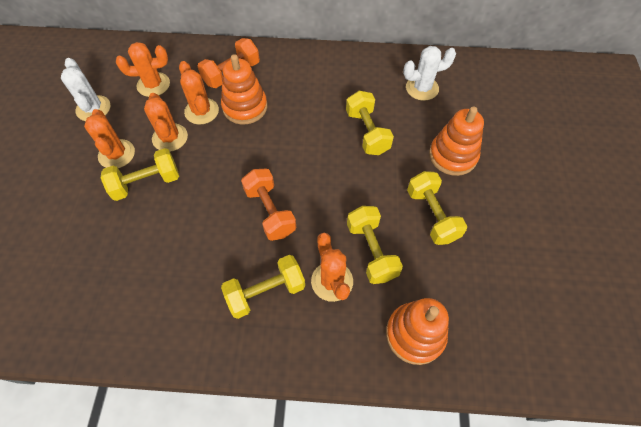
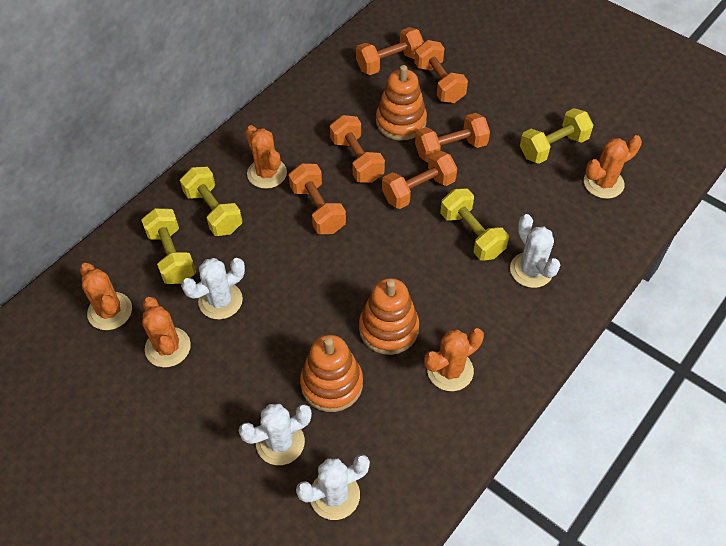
orange dumbbell: [198,38,260,88] [241,169,296,241] = 2 -> [289,163,346,234] [330,115,385,183] [356,27,424,75] [382,150,457,209] [414,40,468,103] [415,113,490,163] = 6
white cactus: [61,58,110,121] [403,46,456,101] = 2 -> [181,258,245,319] [238,404,312,465] [296,455,370,520] [510,214,560,288] = 4
yellow dumbbell: [101,148,179,201] [221,255,305,319] [346,91,394,155] [347,206,403,284] [407,171,467,245] = 5 -> [141,208,196,284] [180,167,242,236] [440,188,509,261] [520,108,593,164] = 4

